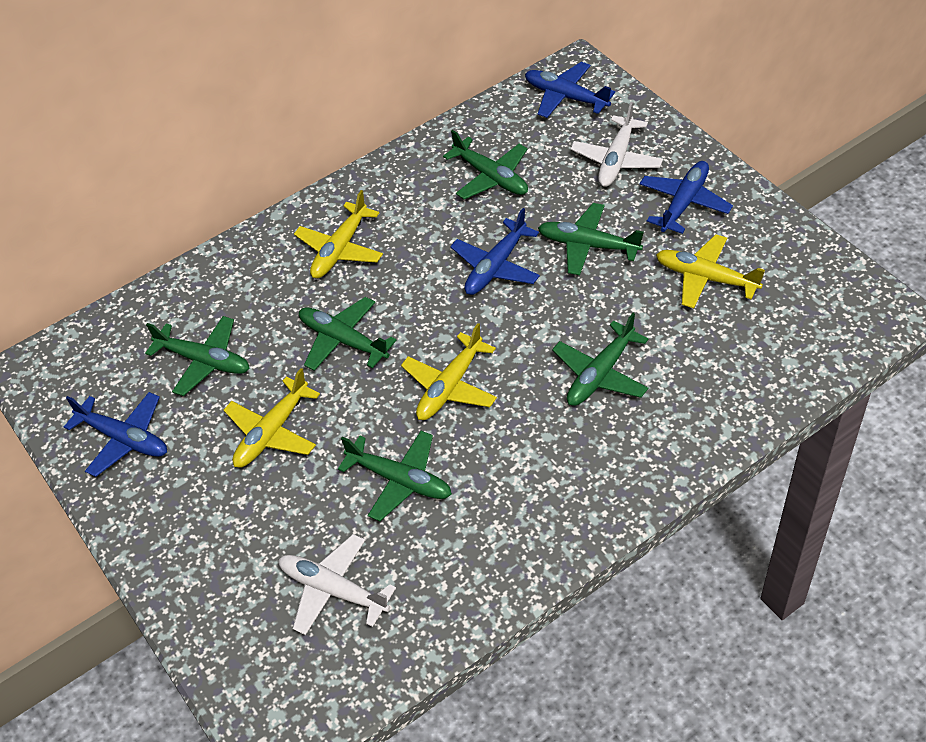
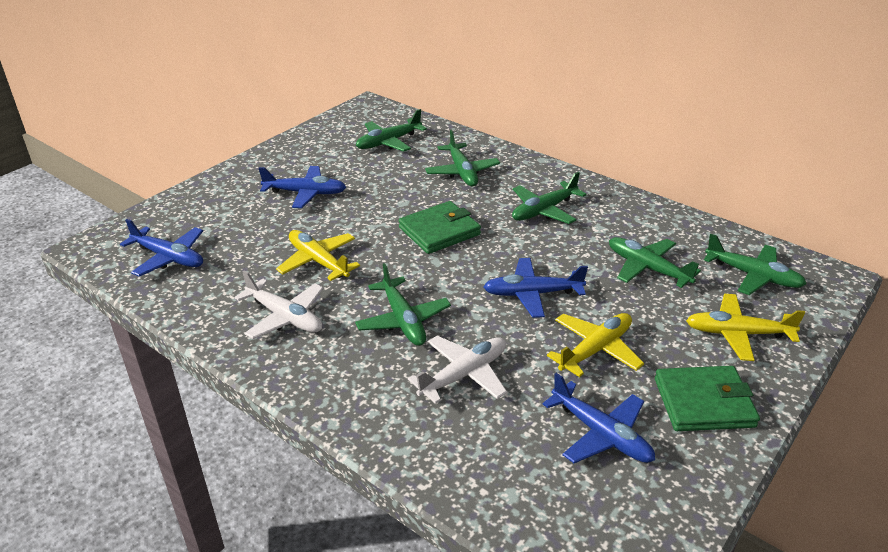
green wallet: none = 0 -> [399,201,481,254] [655,366,760,431] = 2
yellow plane: [224,368,320,468] [294,190,383,278] [401,323,497,420] [656,234,765,308] = 4 -> [276,230,360,281] [547,313,644,377] [686,294,805,361] = 3

